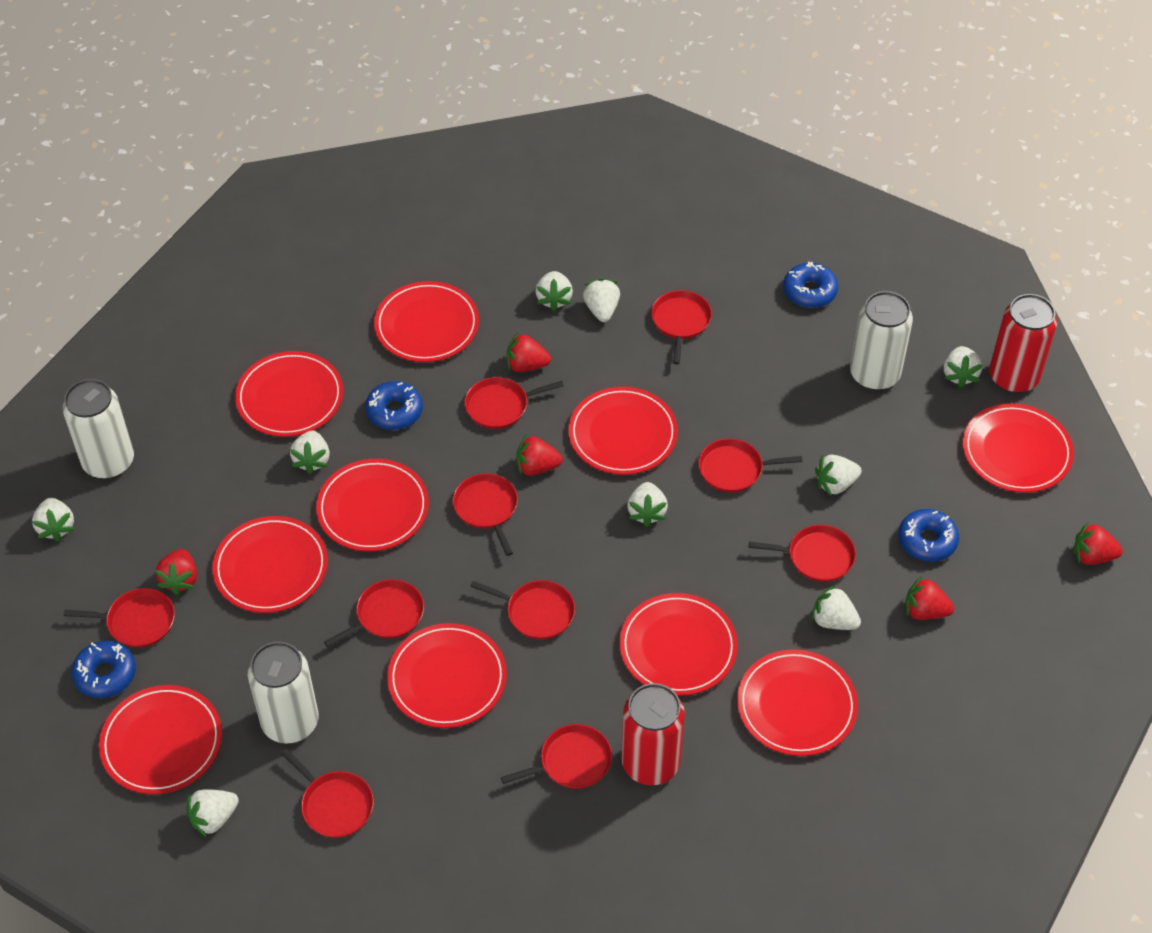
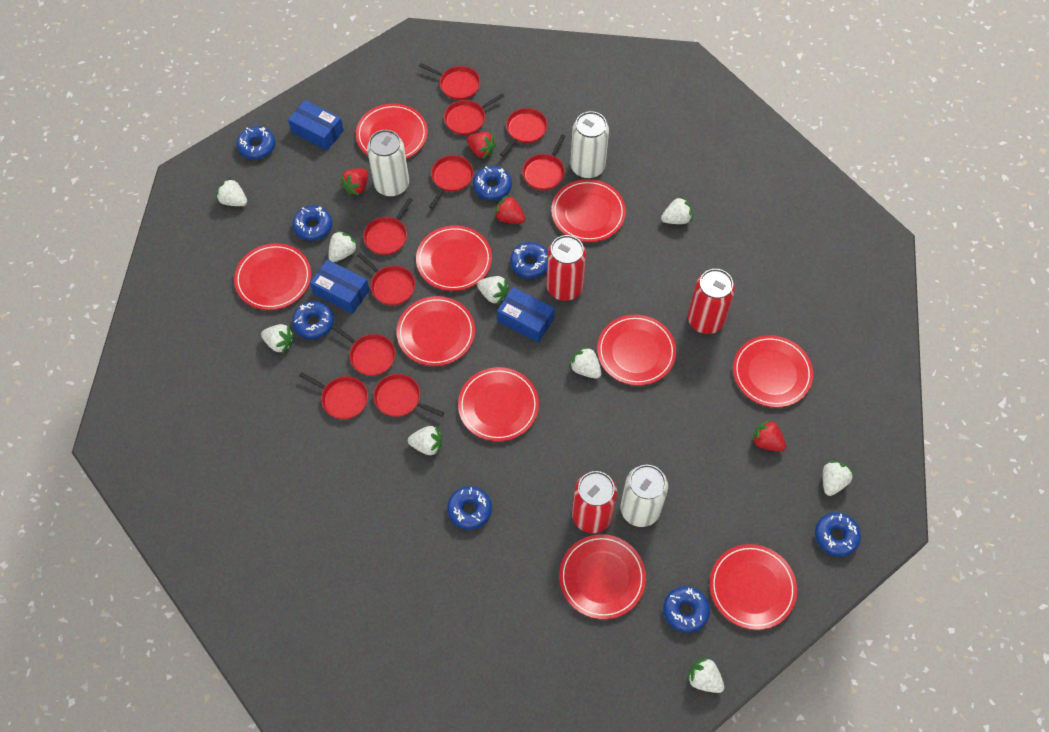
blue box: none = 0 -> [288,100,344,150] [310,259,369,314] [497,287,555,342] = 3
blue donut: [72,641,136,698] [365,381,423,430] [783,262,838,308] [898,509,959,562] = 4 -> [236,126,275,159] [292,205,332,241] [292,301,334,339] [447,486,492,530] [473,166,512,200] [510,242,548,279] [663,586,710,633] [815,512,861,557] = 8
red can: [621,683,685,785] [989,294,1057,393] = 2 -> [546,235,586,301] [572,471,617,533] [688,269,735,334] = 3
red strawberry: [155,549,197,595] [507,333,551,372] [516,435,563,476] [905,576,954,620] [1073,522,1123,565] = 5 -> [340,169,368,196] [467,132,496,159] [494,195,526,224] [752,419,786,452] = 4

